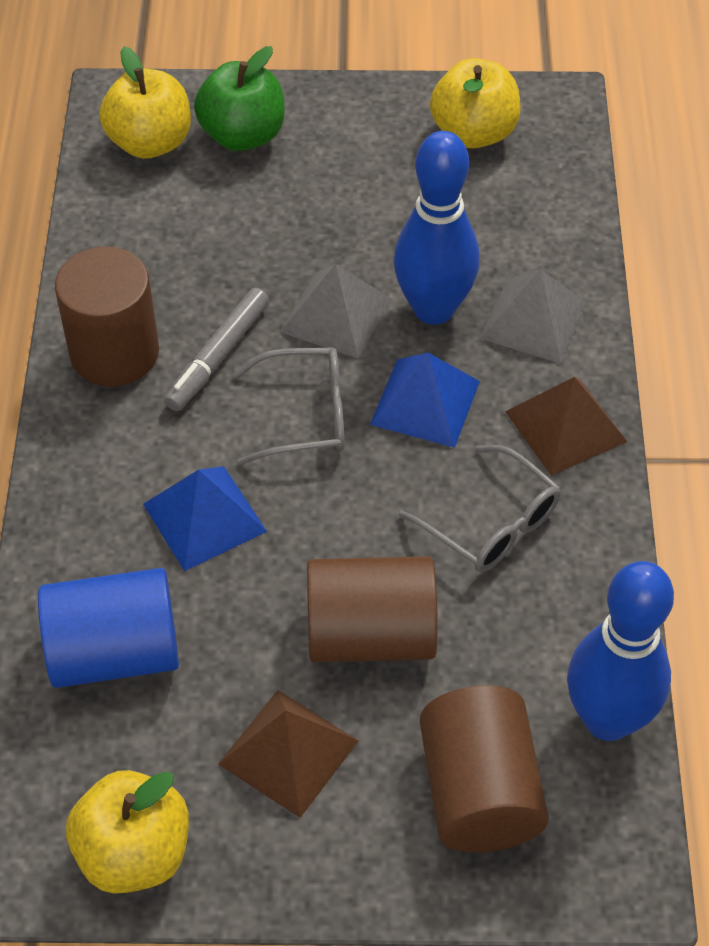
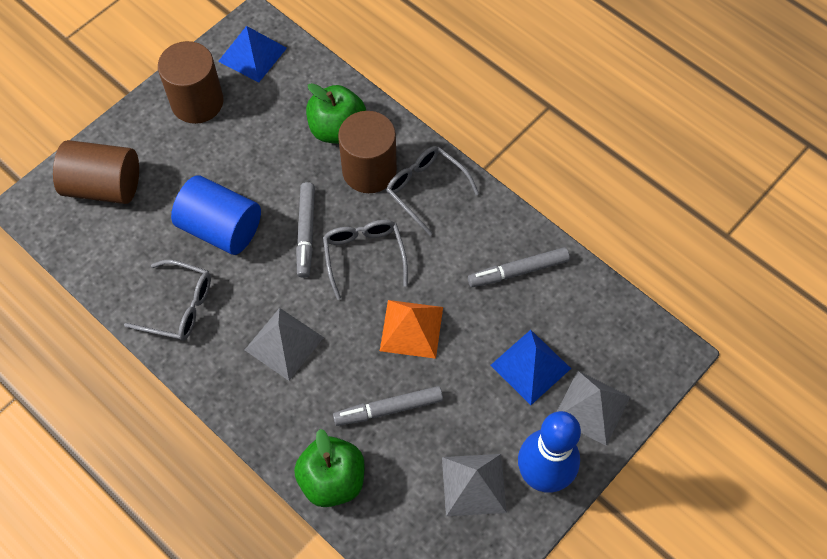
blue bowling pin: [394,131,480,325] [567,561,674,741] = 2 -> [518,411,581,493] = 1
brown pyramid: [218,690,358,818] [505,377,627,476] = 2 -> none = 0
green apple: [194,46,285,151] = 1 -> [294,429,365,507] [306,83,366,144] = 2
grey glasses: [233,348,345,465] [399,445,561,573] = 2 -> [124,260,211,341] [323,220,408,300] [386,146,479,236] = 3
grey marker: [164,288,269,411] = 1 -> [296,182,315,278] [333,386,443,426] [468,247,570,287] = 3
grey pyramid: [280,264,391,358] [480,269,587,364] = 2 -> [245,308,324,381] [442,454,507,516] [557,371,630,446] = 3
orange pyramid: none = 0 -> [380,300,443,359] = 1
yellow apple: [66,770,189,894] [99,46,191,159] [430,58,521,148] = 3 -> none = 0

